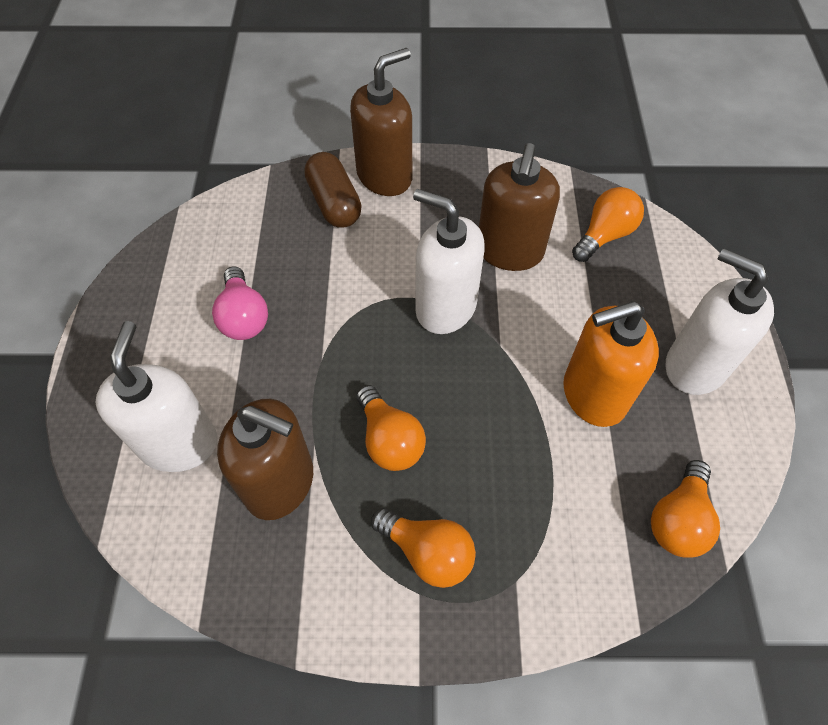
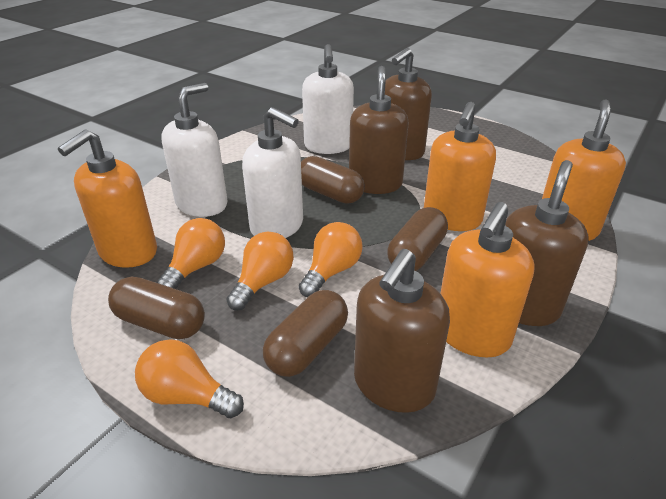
brown capsule: [304,152,361,228] = 1 -> [108,276,205,339] [263,290,348,377] [301,156,365,204] [387,207,448,271] = 4
brown soap dispenser: [217,399,313,520] [350,48,412,196] [479,143,560,271] = 3 -> [349,66,409,194] [354,249,450,413] [385,48,432,160] [505,160,588,326] = 4
orange soap dispenser: [563,301,659,427] = 1 -> [58,129,157,268] [424,102,496,231] [440,202,535,357] [542,100,626,241] = 4
pink light bulb: [212,266,268,340] = 1 -> none = 0

